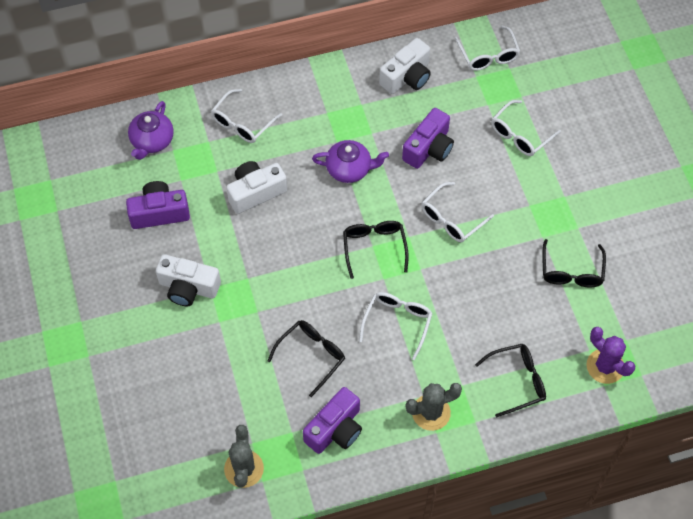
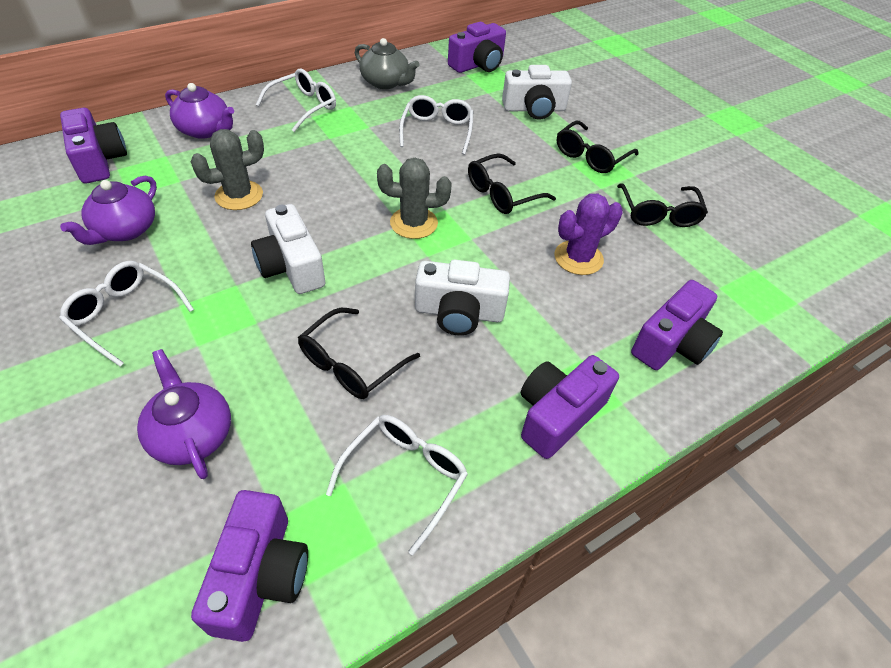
grey teapot: none = 0 -> [355,38,420,89] = 1
purple camera: [126,181,190,229] [303,387,362,454] [402,108,454,169] = 3 -> [60,108,127,183] [191,490,308,642] [448,22,506,73] [521,355,619,459] [631,280,723,370] = 5
purple teapot: [128,101,174,160] [312,140,389,183] = 2 -> [60,176,157,245] [137,349,231,479] [165,83,234,139] = 3
white glasses: [211,89,282,143] [359,292,433,360] [422,182,494,242] [455,25,520,71] [491,100,561,156] = 5 -> [59,261,194,367] [256,69,336,132] [326,415,468,555] [399,95,474,155] = 4

